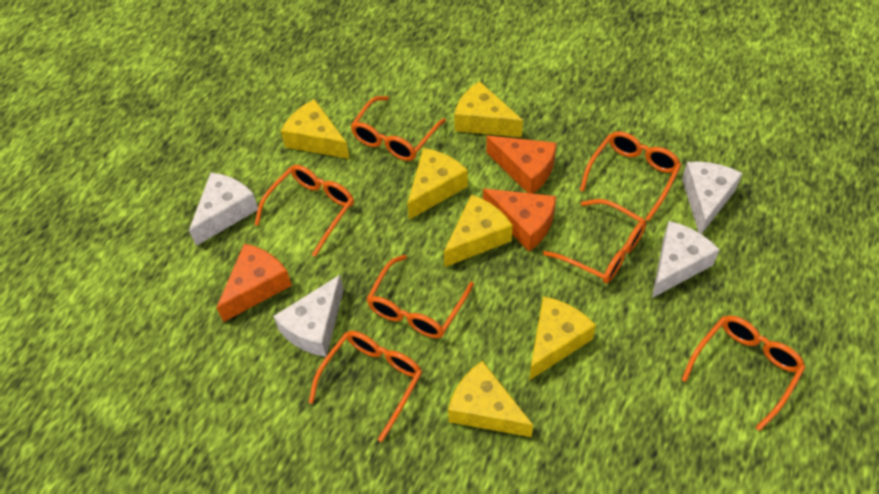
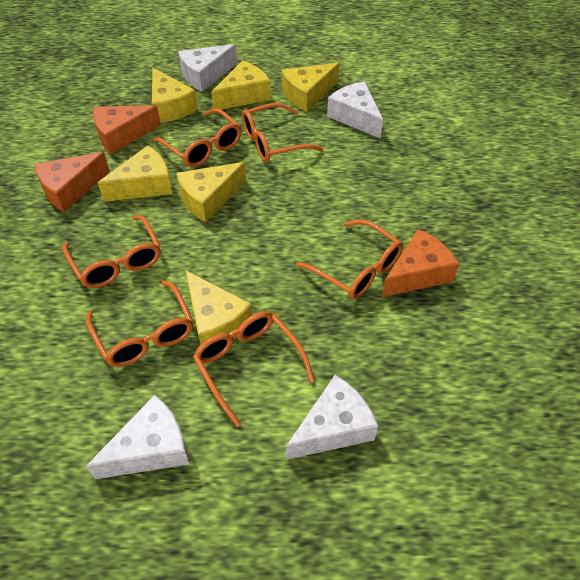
orange glasses: [255,165,354,257] [309,331,422,442] [351,96,446,161] [367,255,474,338] [543,199,647,284] [580,131,681,221] [681,315,806,431] = 7 -> [62,215,161,288] [86,280,193,367] [153,108,242,167] [193,311,315,427] [242,103,323,162] [296,219,403,299] = 6

